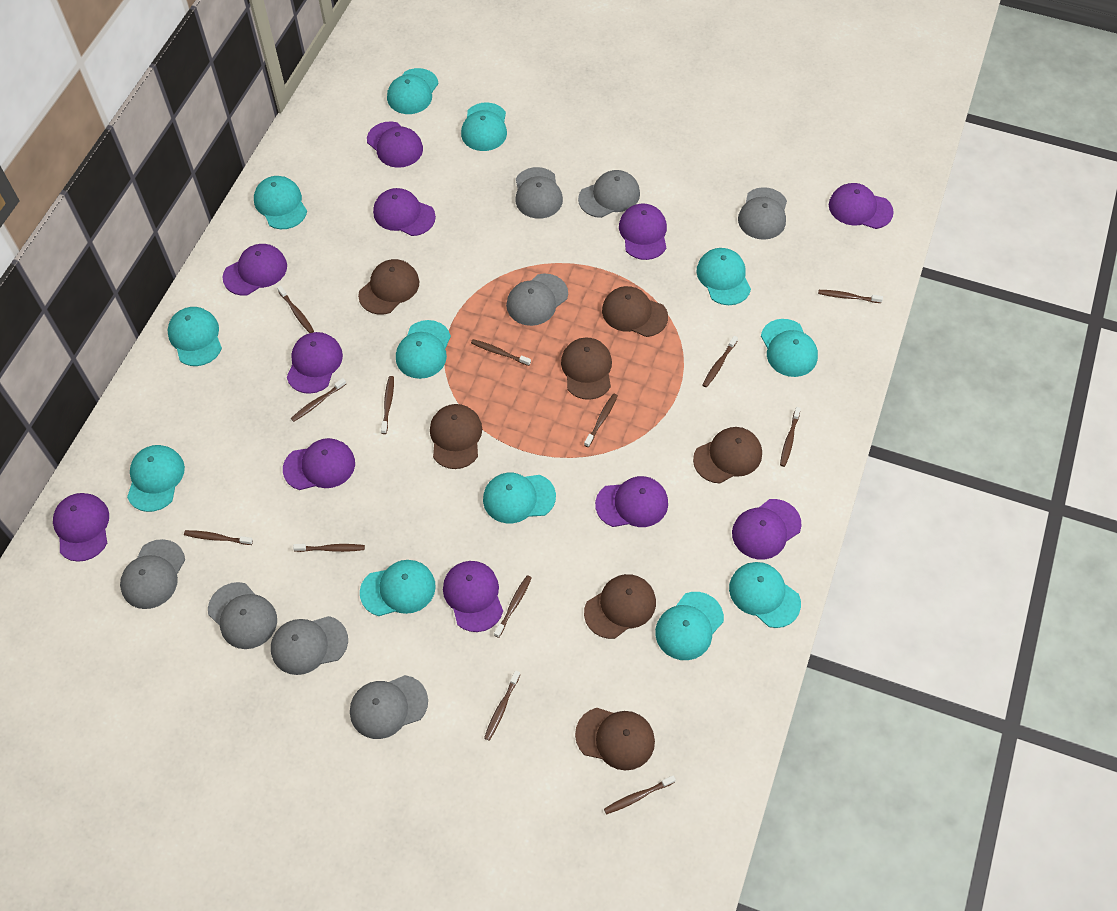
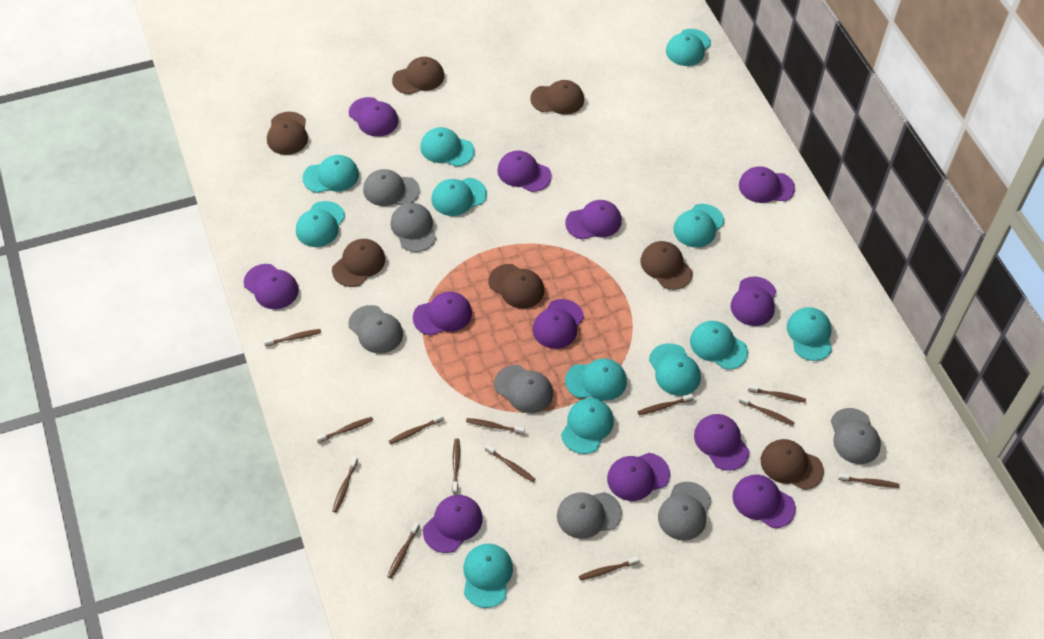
grey cap: [120,539,185,609] [208,582,277,649] [271,616,348,675] [350,675,428,739] [506,274,568,326] [516,167,563,219] [578,170,640,218] [738,187,787,240] = 8 -> [348,305,403,354] [363,169,420,206] [390,203,436,252] [494,365,553,413] [557,492,622,539] [658,482,712,540] [831,408,881,464] = 7
purple cap: [53,493,109,562] [222,244,287,296] [283,438,355,490] [287,332,343,394] [367,121,423,168] [373,188,436,236] [443,561,503,632] [595,476,668,527] [619,204,667,260] [732,499,801,560] [829,183,894,229] = 11 -> [244,264,299,309] [349,97,399,137] [413,292,472,335] [423,495,483,553] [497,150,552,192] [533,299,584,349] [565,200,622,240] [607,453,670,501] [694,414,749,471] [731,277,776,326] [732,475,796,528] [739,166,795,203] = 12

